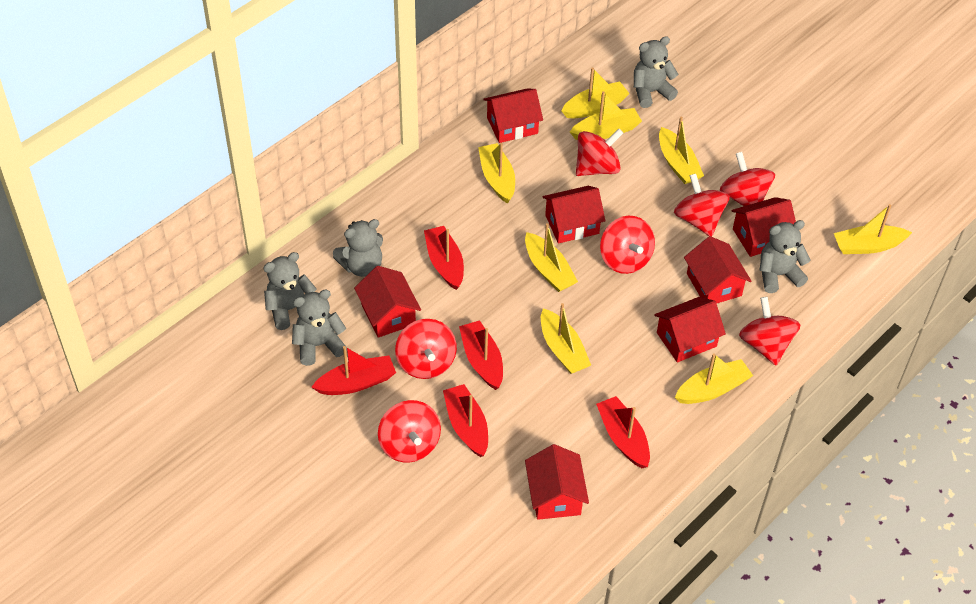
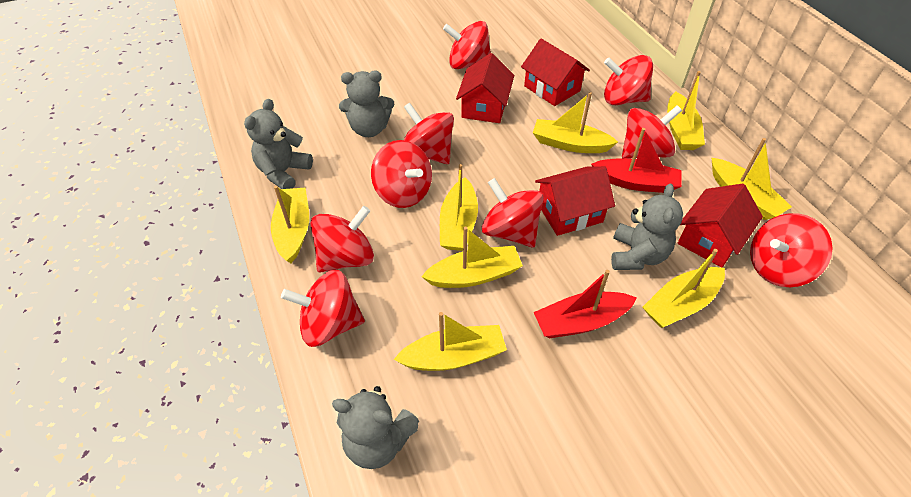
grey teddy bear: [263,252,317,330] [292,290,347,366] [333,219,383,277] [634,36,679,108] [759,220,811,293] = 5 -> [244,99,313,189] [332,386,419,469] [339,71,394,137] [611,184,683,270] = 4
red boat: [311,346,396,395] [424,226,464,290] [443,384,488,457] [459,320,503,390] [596,396,650,468] = 5 -> [534,270,637,338] [591,128,681,193] = 2
red house: [354,266,421,338] [483,88,543,143] [525,444,589,520] [542,186,605,243] [654,297,726,362] [684,236,751,304] [732,197,796,257] = 7 -> [456,53,514,123] [521,38,590,106] [535,166,615,236] [678,184,763,268] = 4
red spinning top: [378,400,441,463] [395,319,457,379] [576,129,623,176] [600,216,655,274] [674,174,730,237] [720,152,775,206] [739,297,800,365] = 7 -> [281,270,365,347] [310,206,374,273] [371,140,432,208] [404,102,454,164] [443,21,491,69] [482,178,544,247] [604,55,653,105] [622,105,682,159] [750,213,833,287] = 9

